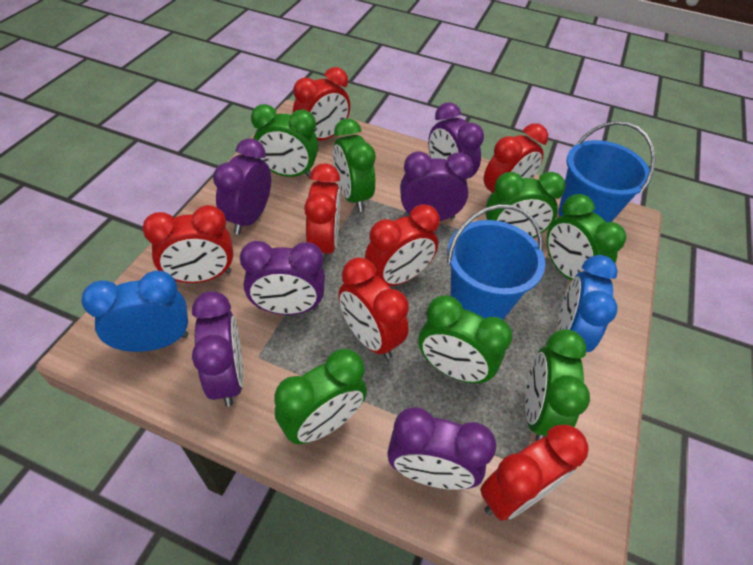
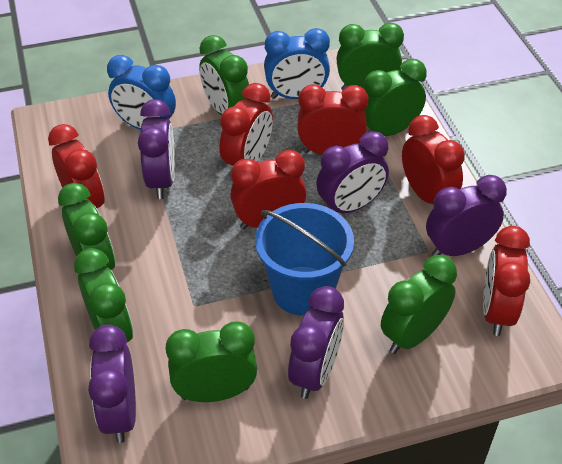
blue bucket: [447,204,545,320] [558,121,656,222] = 2 -> [255,203,354,316] = 1
purple clock: [192,291,243,407] [213,138,271,234] [240,241,325,315] [387,407,496,490] [400,151,473,221] [428,102,484,178] = 6 -> [88,324,136,443] [138,99,175,199] [288,286,344,399] [316,131,389,213] [426,175,507,256] = 5
red clock: [142,205,233,283] [293,67,350,141] [304,163,340,264] [338,257,409,359] [365,204,440,286] [480,425,589,521] [484,123,548,201] = 7 -> [48,124,105,208] [220,83,273,166] [230,150,306,229] [298,84,369,155] [402,115,465,204] [483,226,530,336] = 6

